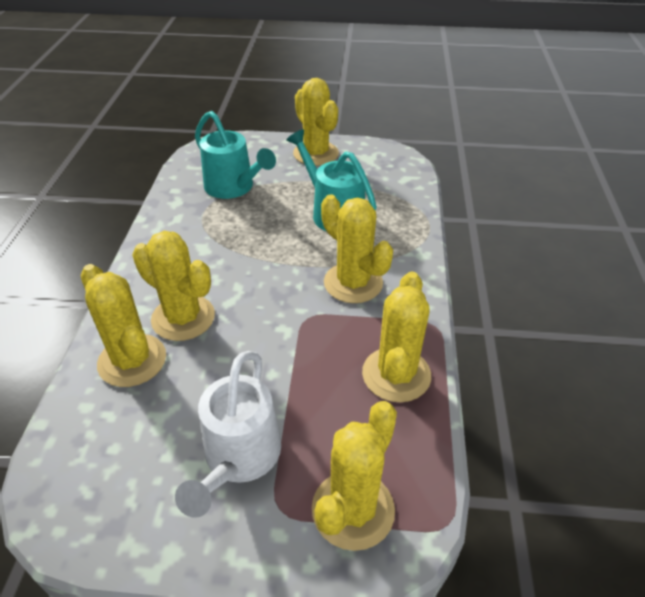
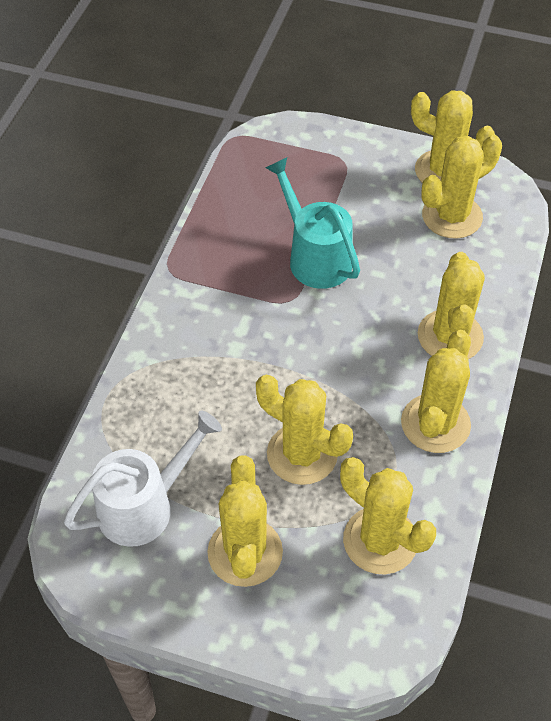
turquoise watering can: [195,111,276,199] [286,129,377,231] = 2 -> [265,157,360,289] = 1
yellow cactus: [81,264,166,387] [132,231,215,341] [293,78,339,166] [312,401,397,551] [321,194,393,303] [362,272,431,402] = 6 -> [207,456,283,587] [256,375,353,485] [340,457,436,575] [401,330,471,453] [411,90,495,183] [418,252,485,359] [421,135,502,239] = 7

